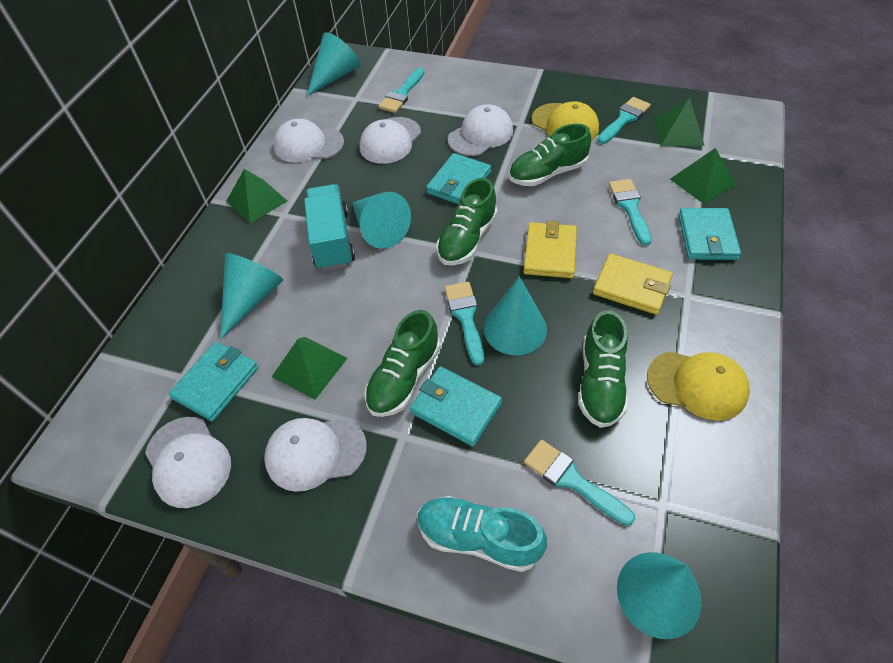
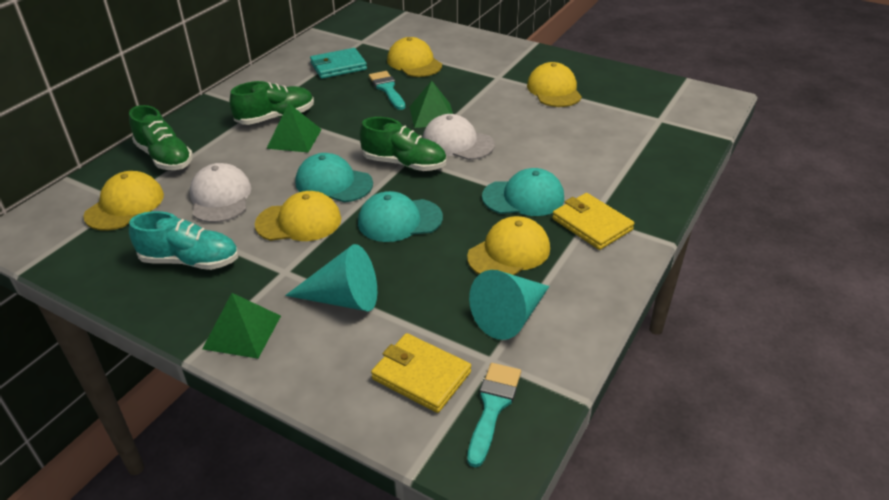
green pyramid: [226,169,287,224] [272,337,347,400] [654,98,705,146] [670,148,736,204] = 4 -> [202,293,281,359] [266,103,322,153] [410,81,453,128] = 3
green shoe: [364,310,440,417] [436,178,498,266] [509,124,591,186] [578,310,628,428] = 4 -> [129,105,193,170] [230,81,314,125] [359,117,446,171] = 3
turquoise brush: [378,68,424,113] [445,282,484,366] [524,440,635,526] [597,97,651,144] [609,179,652,246] = 5 -> [369,71,405,110] [467,363,521,467] = 2
turquoise cap: none = 0 -> [296,153,373,202] [358,191,443,242] [482,168,564,216] = 3
turquoise cone: [220,253,283,339] [307,32,360,96] [353,192,411,249] [484,276,547,355] [617,552,702,639] = 5 -> [285,244,377,311] [469,270,550,340] = 2
turquoise truck: [304,184,355,271] = 1 -> none = 0
turquoise wallet: [168,342,258,421] [410,366,502,447] [426,153,491,204] [678,208,741,260] = 4 -> [310,48,367,79] = 1
white cap: [145,417,231,508] [264,417,367,492] [273,119,344,163] [359,117,421,164] [448,104,513,156] = 5 -> [190,163,251,223] [423,114,495,160] = 2
yellow cap: [532,101,599,141] [647,351,750,421] = 2 -> [83,171,164,231] [255,191,341,241] [387,37,442,77] [467,216,550,275] [527,62,582,107] = 5

